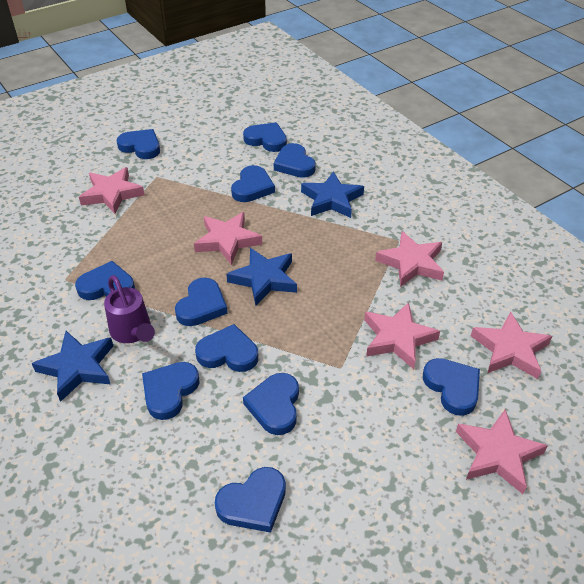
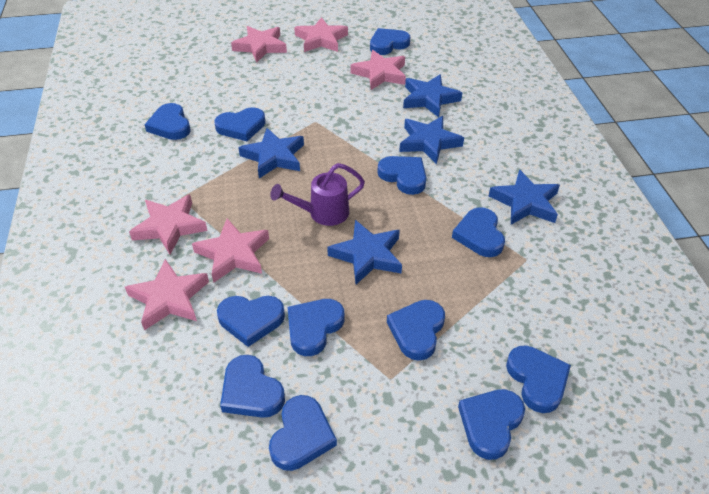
blue heart: [75,261,135,300] [117,129,160,159] [142,362,199,420] [175,277,228,326] [195,324,258,372] [215,467,286,533] [231,165,275,202] [243,122,287,152] [243,373,299,435] [274,143,316,178] [423,358,480,416] = 11 -> [144,103,191,140] [214,107,265,141] [217,296,285,347] [220,355,285,418] [269,395,337,471] [288,299,345,356] [370,28,410,55] [377,156,426,195] [387,300,445,361] [452,207,505,257] [458,389,525,460] [506,345,571,413] = 12
blue star: [32,331,113,402] [226,248,297,306] [301,171,364,218] = 3 -> [238,128,304,178] [327,220,402,284] [399,116,464,164] [403,74,462,117] [489,169,560,225] = 5

